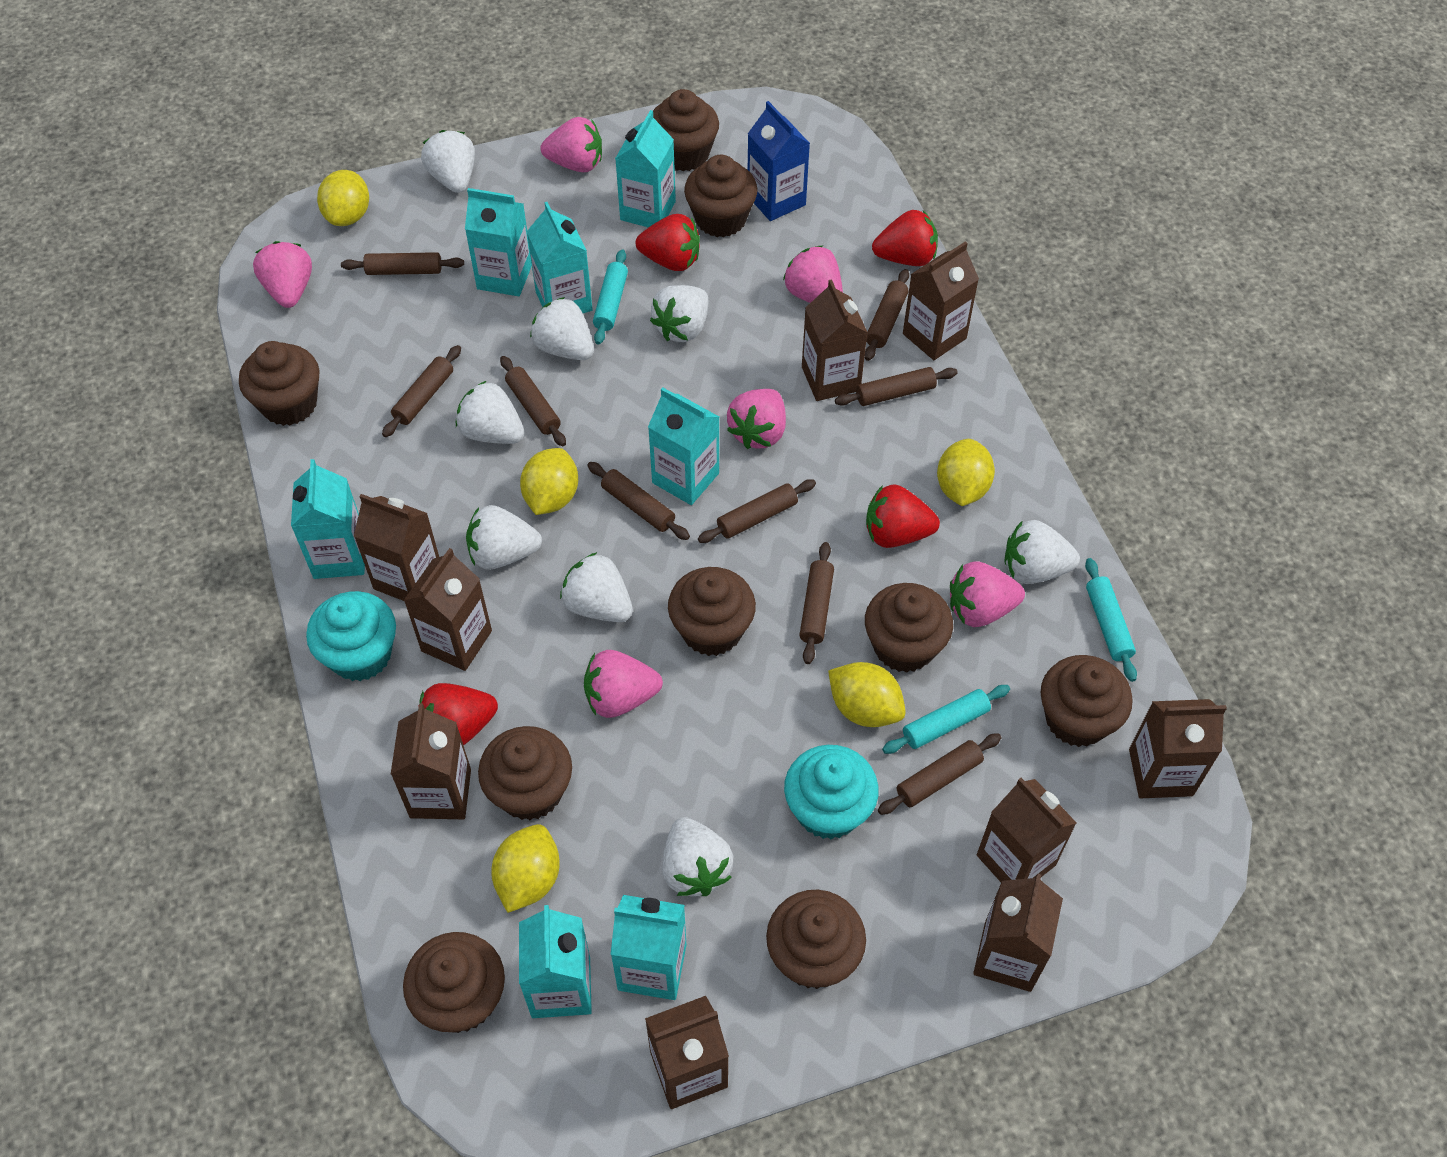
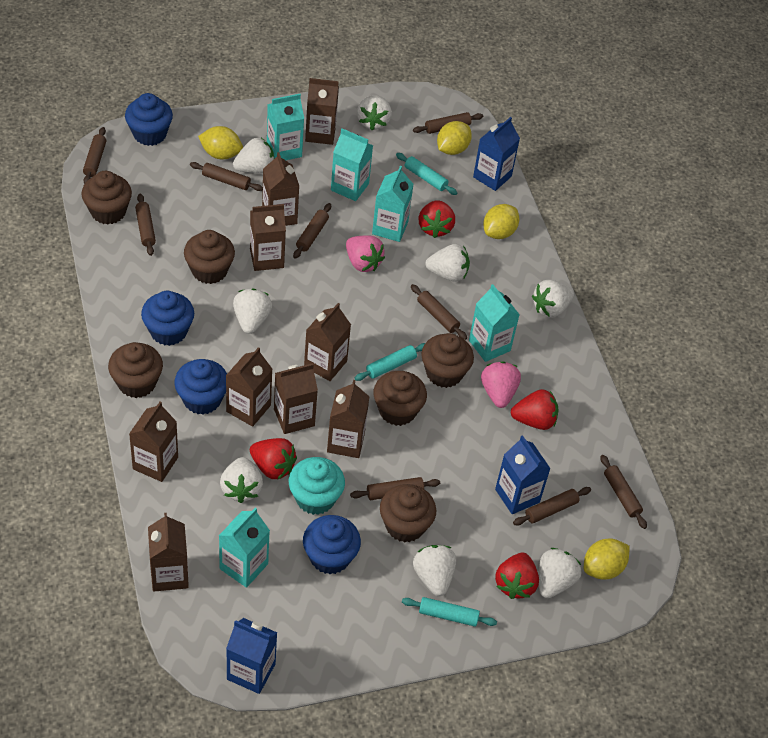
blue carton: [748,101,810,221] = 1 -> [226,618,277,694] [473,117,520,191] [495,435,551,514] = 3
blue cupcake: none = 0 -> [125,93,173,146] [141,291,194,346] [174,359,227,415] [303,515,361,574] = 4
brown cupcake: [239,341,320,426] [403,932,505,1033] [478,726,572,820] [653,89,719,171] [668,567,756,656] [684,155,758,237] [766,890,866,989] [865,583,953,673] [1040,655,1133,747] = 9 -> [81,171,132,224] [108,342,163,398] [184,230,235,284] [373,371,427,426] [380,484,436,543] [421,333,474,388] = 6
pink strawberry: [253,241,312,308] [541,117,602,172] [584,650,663,718] [727,389,786,449] [783,246,843,303] [950,561,1025,627] = 6 -> [346,236,385,272] [481,362,521,408] = 2
turquoise carton: [291,459,365,579] [465,188,532,296] [519,905,592,1018] [527,202,593,313] [610,895,687,1000] [615,110,676,228] [648,388,719,505] = 7 -> [219,508,270,588] [267,94,304,160] [331,128,373,201] [372,166,414,242] [469,284,520,362] = 5
turquoise cupcake: [306,591,396,681] [784,745,879,840] = 2 -> [289,457,345,515] = 1
yellow lemon: [317,170,369,226] [491,824,560,913] [520,448,578,515] [828,662,906,727] [937,439,995,506] = 5 -> [198,126,243,159] [437,121,472,155] [483,204,519,239] [584,539,630,579] = 4

